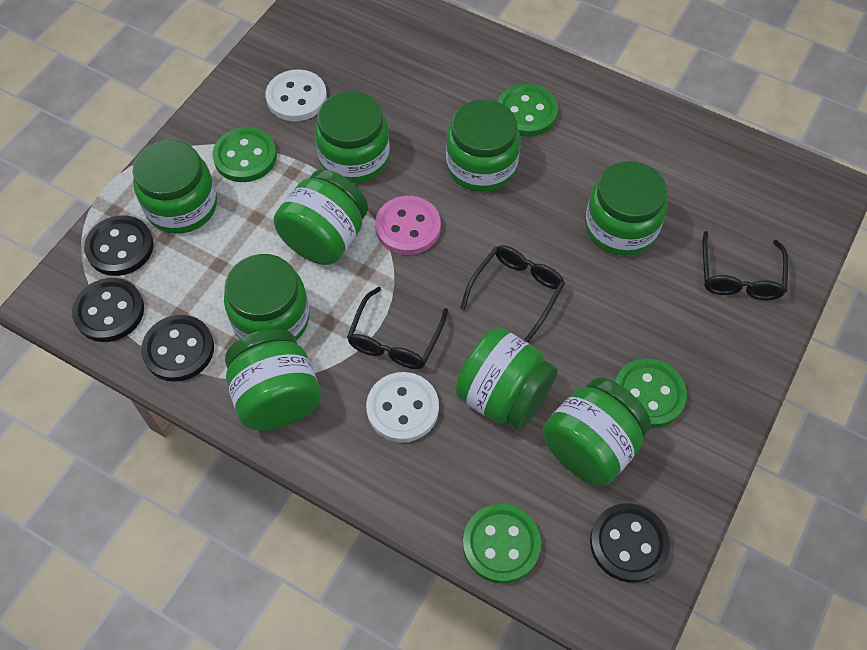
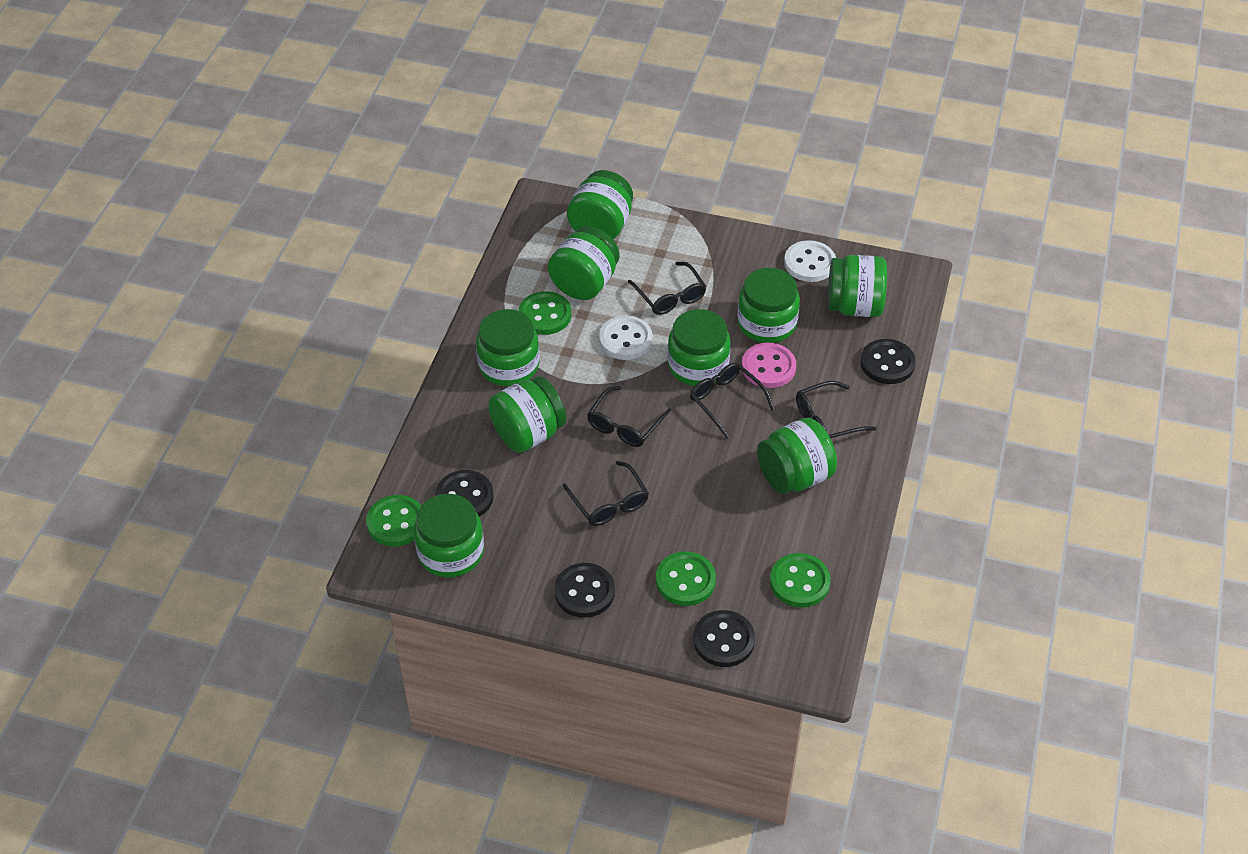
black glasses: [347,287,448,369] [460,245,565,343] [703,231,788,300] = 3 -> [563,461,649,526] [587,386,671,447] [628,262,706,315] [690,363,775,438] [796,381,877,438] = 5

